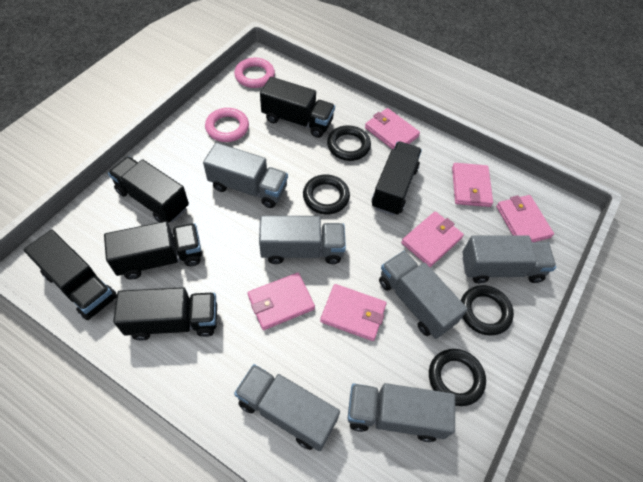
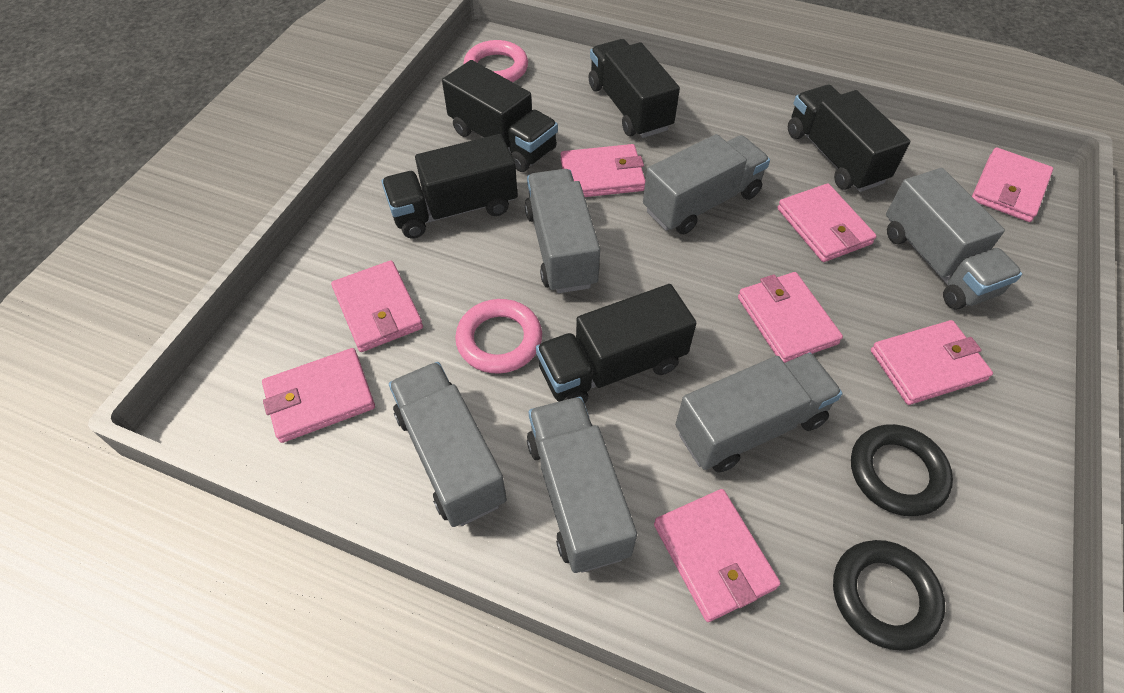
black ring: [303,175,350,214] [327,125,371,161] [429,349,486,406] [461,285,514,336] = 4 -> [833,540,945,651] [851,424,953,516] = 2
black truck: [23,230,117,320] [104,221,202,279] [108,156,189,223] [113,287,217,341] [260,77,335,138] [372,141,422,216] = 6 -> [381,134,518,239] [442,60,558,172] [536,284,696,404] [589,39,680,138] [788,85,910,192] = 5
pink wallet: [248,273,315,330] [320,284,387,341] [365,108,420,149] [401,211,464,267] [452,163,493,207] [496,195,554,242] = 6 -> [262,348,375,443] [331,260,423,352] [560,144,645,197] [654,489,780,622] [738,272,843,363] [777,183,876,262] [871,320,993,405] [972,147,1053,222] = 8

